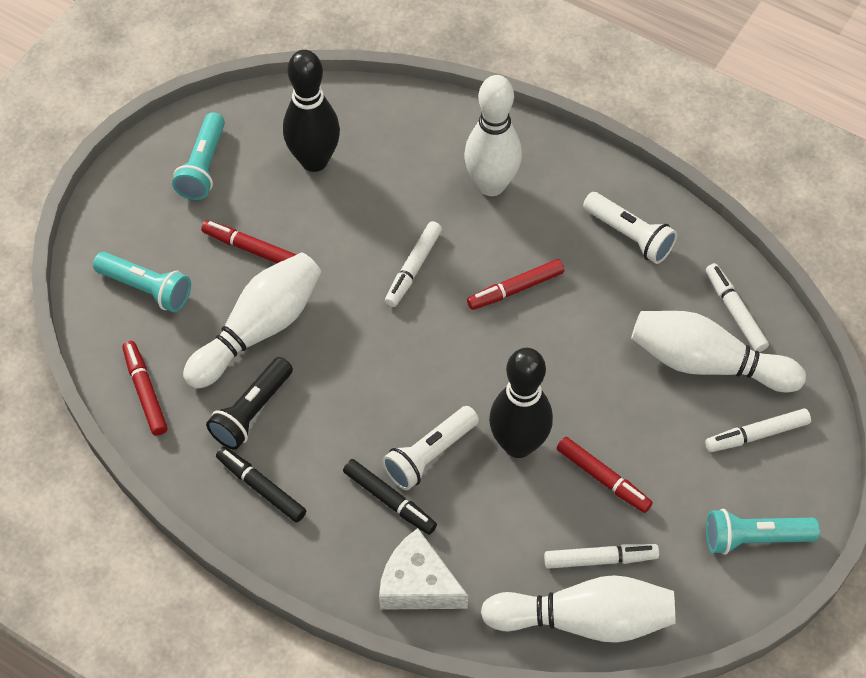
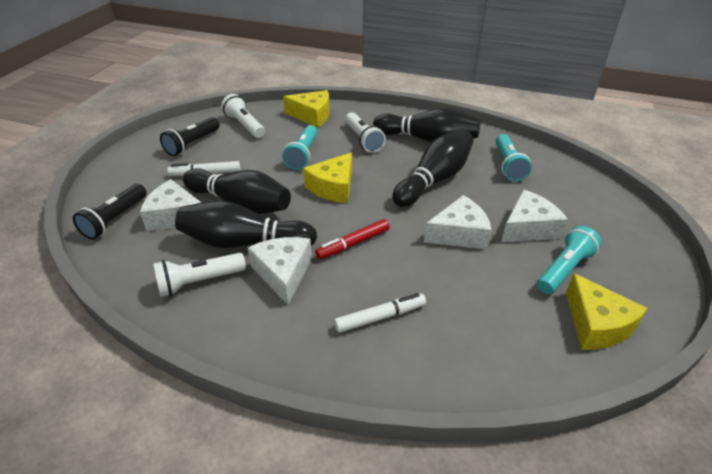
black bowling pin: [283,50,340,172] [489,348,553,458] = 2 -> [175,201,317,248] [183,168,291,214] [373,108,480,143] [392,130,473,207] = 4
black flashlight: [206,357,293,450] = 1 -> [73,184,147,239] [160,117,220,156] = 2
black marker: [216,447,306,523] [343,459,437,535] = 2 -> none = 0
red marker: [122,341,168,436] [201,220,296,263] [467,259,564,310] [557,437,653,513] = 4 -> [315,219,390,260] = 1
white bowling pin: [183,252,321,388] [464,75,522,196] [481,575,676,643] [631,311,806,392] = 4 -> none = 0
white cheese: [379,528,468,610] = 1 -> [140,179,202,231] [248,237,312,305] [424,195,491,249] [501,190,568,242] = 4
white flashlight: [382,406,479,490] [583,192,677,264] = 2 -> [153,253,246,297] [221,94,265,138] [345,112,386,153] = 3
white marker: [385,221,442,307] [544,544,659,569] [705,408,811,452] [706,263,769,352] = 4 -> [167,161,240,176] [334,293,426,333] = 2
yellow cheese: none = 0 -> [283,90,330,128] [303,153,352,203] [566,273,648,349] = 3

